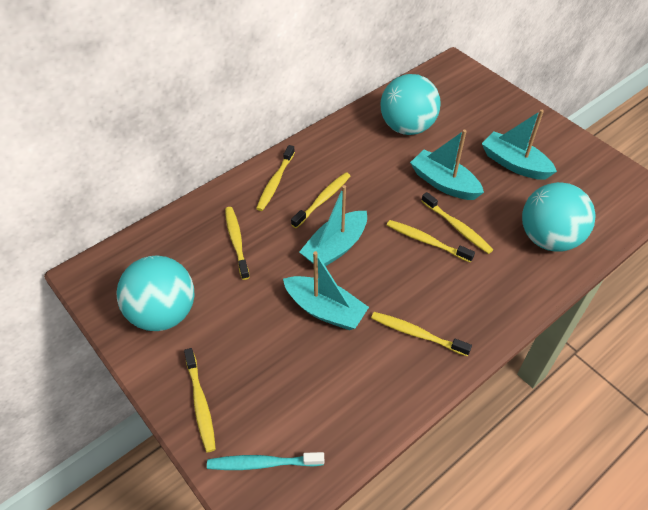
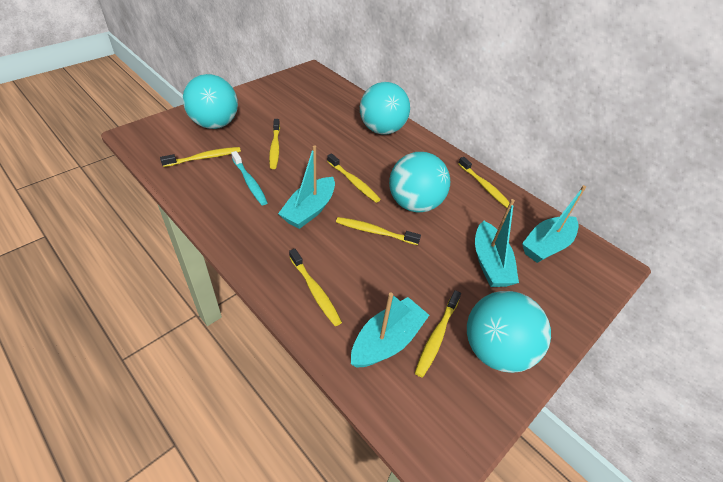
turquoise ball: [116,255,195,331] [380,74,441,135] [522,182,596,252] = 3 -> [183,74,238,129] [360,82,410,134] [389,152,450,213] [467,291,551,373] = 4

